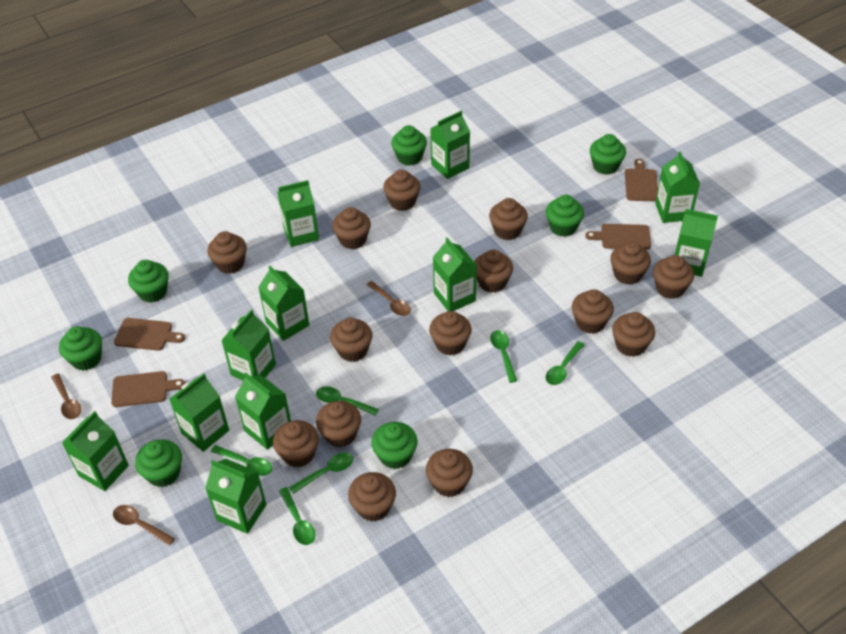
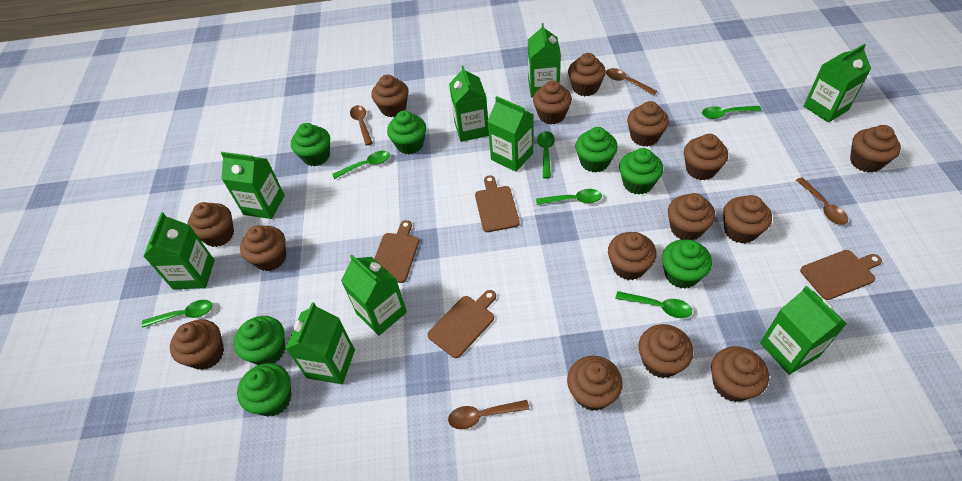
brown spoon: [51,374,81,419] [113,505,175,546] [366,281,411,316] = 3 -> [350,105,373,146] [448,400,530,429] [606,68,657,95] [796,177,848,225] = 4
green carton: [62,411,129,491] [169,373,229,452] [205,459,267,534] [221,310,276,381] [235,373,291,450] [258,266,309,341] [277,180,319,247] [430,111,470,179] [433,238,477,311] [655,151,700,223] [675,209,718,277] = 11 -> [143,212,215,289] [221,152,285,219] [286,302,355,384] [341,255,407,336] [449,65,489,142] [488,96,533,172] [528,23,561,97] [760,286,847,375] [804,44,871,123] = 9

